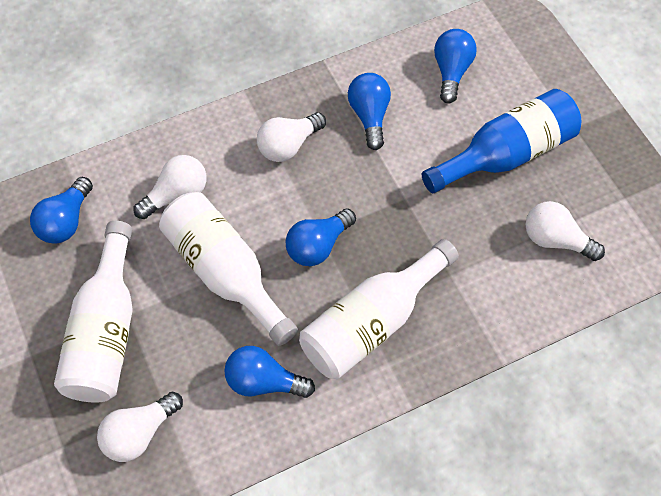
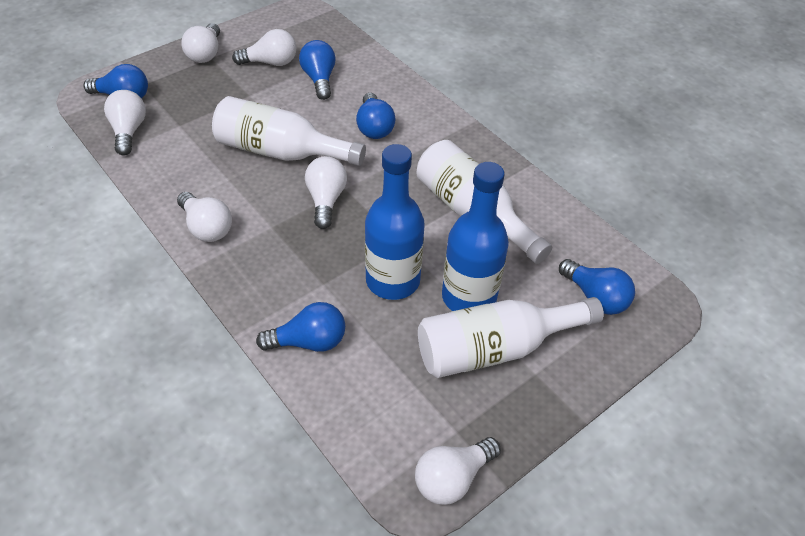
blue bottle: [422,89,582,193] = 1 -> [365,144,425,300] [442,162,509,311] = 2
white light bulb: [97,392,183,462] [134,155,207,219] [257,112,326,162] [525,201,605,261] = 4 -> [104,90,146,155] [177,192,232,242] [181,23,220,63] [232,29,297,66] [305,156,347,229] [415,437,501,505] = 6

